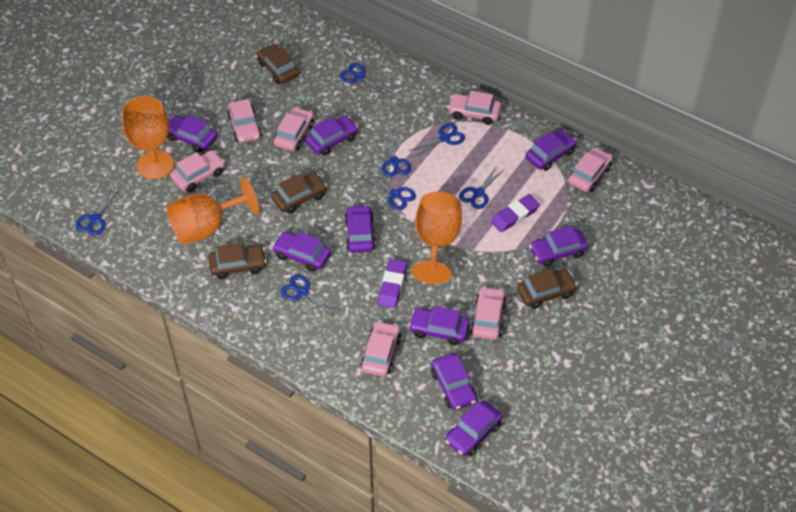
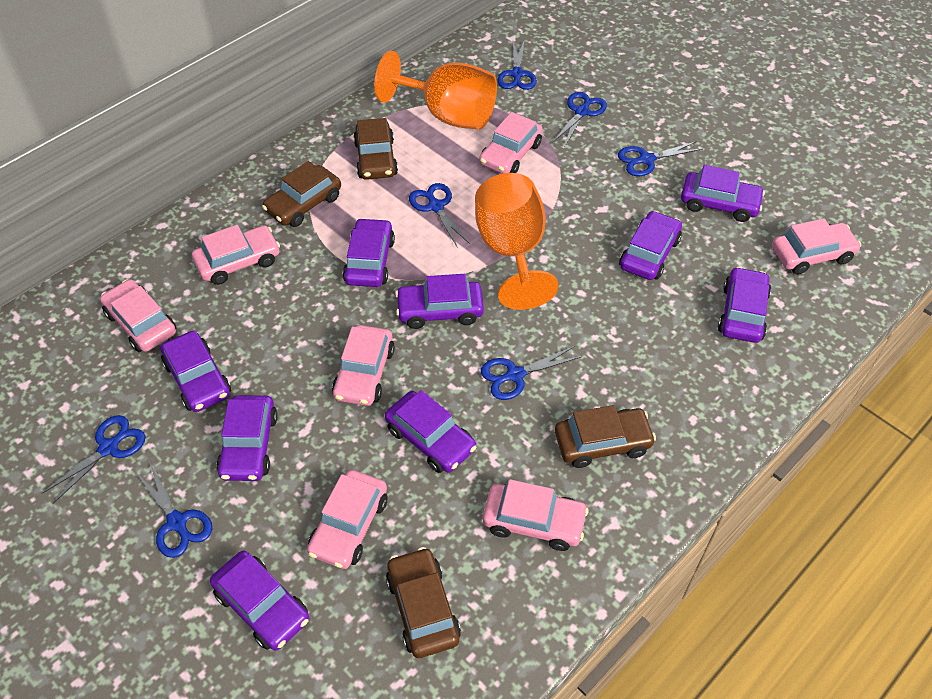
orange goblet: [122,96,174,179] [166,178,259,245] [412,192,462,284] = 3 -> [374,51,497,130] [475,173,559,310] = 2
purple eraser: [378,259,407,308] [491,194,540,232] = 2 -> none = 0

